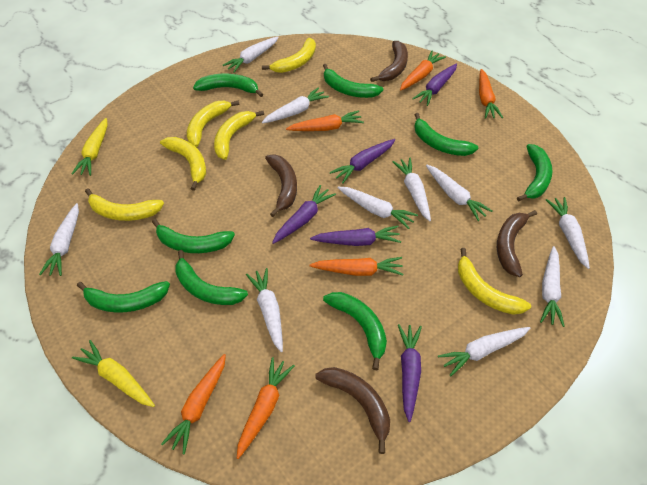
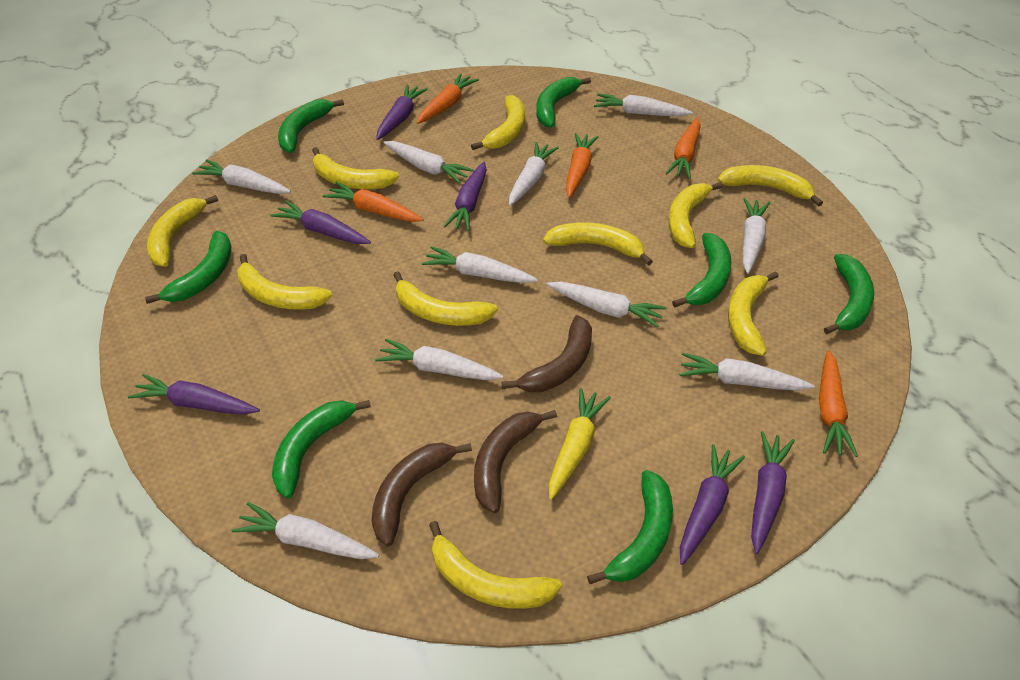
brown banana: [265,155,297,217] [315,367,390,454] [370,41,408,82] [497,210,537,277] = 4 -> [372,443,472,546] [474,410,557,513] [501,315,592,392] = 3
green banana: [77,281,170,313] [152,219,235,253] [175,250,248,305] [193,74,263,97] [323,64,383,98] [323,292,387,370] [414,113,478,156] [517,144,553,201] = 8 -> [145,231,231,304] [272,400,371,499] [278,99,344,153] [536,77,591,127] [587,470,673,584] [672,233,732,307] [824,254,874,334] = 7
orange carrot: [161,354,226,454] [237,357,295,459] [286,111,364,131] [310,257,403,276] [400,51,446,91] [479,69,503,119] = 6 -> [323,182,424,222] [417,73,479,124] [566,133,599,198] [665,118,701,179] [819,350,858,457] = 5
purple carrot: [272,185,336,244] [310,226,401,246] [330,139,395,184] [398,324,422,422] [412,64,457,106] = 5 -> [128,374,260,415] [270,201,371,244] [376,84,428,140] [443,162,487,231] [680,444,745,565] [751,431,795,554] = 6
yellow banana: [85,188,164,221] [160,137,206,191] [187,100,239,147] [214,111,264,160] [262,38,316,73] [458,248,531,315] = 6 -> [147,195,218,267] [237,254,332,310] [312,147,399,189] [393,272,498,326] [429,521,562,609] [471,95,525,150] [543,222,653,266] [669,182,723,248] [718,165,823,207] [728,271,779,356] = 10
yellow carrot: [72,118,108,176] [72,340,155,407] = 2 -> [549,388,611,500] = 1

